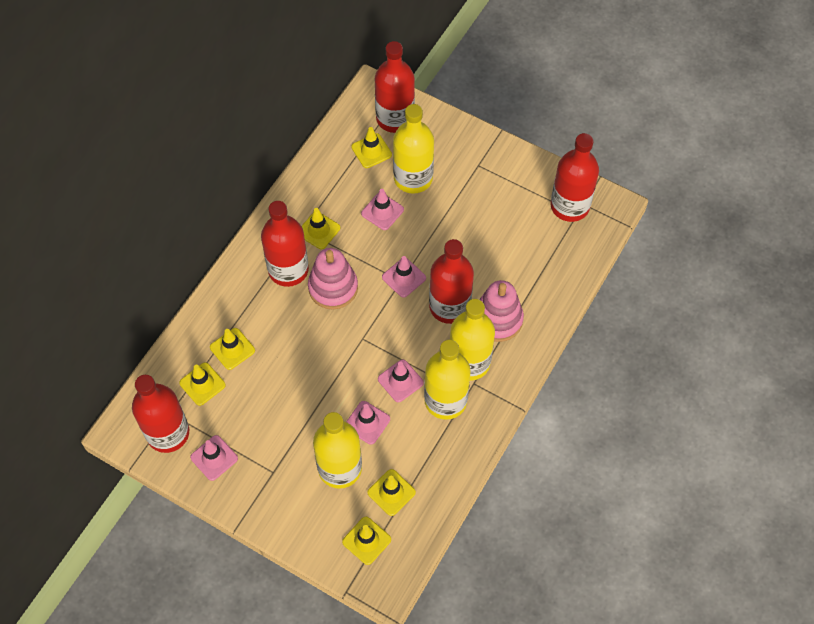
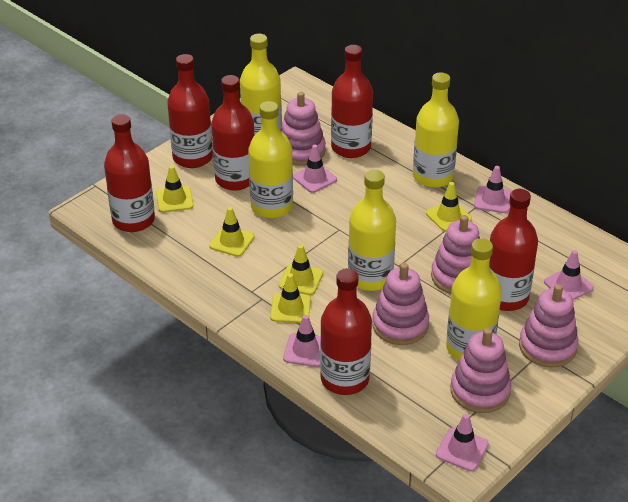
pink stacking toy: [308,248,358,309] [479,280,524,342] = 2 -> [280,92,326,166] [372,263,429,345] [431,215,480,294] [450,328,511,413] [519,284,579,368] = 5
red bottle: [132,375,189,453] [261,201,309,287] [375,41,415,133] [429,239,474,324] [550,133,599,222] = 5 -> [104,114,155,232] [167,54,213,168] [211,75,254,191] [320,268,372,395] [331,45,373,158] [489,189,538,311] = 6
yellow bottle: [313,412,362,489] [393,104,434,194] [424,340,471,420] [450,299,495,381] = 4 -> [240,34,282,136] [248,101,293,218] [348,170,396,291] [413,72,459,188] [446,238,502,361] = 5
yellow traffic cone: [179,362,226,406] [210,328,255,370] [302,208,340,249] [342,517,391,565] [351,127,392,168] [367,469,416,516] = 6 -> [156,165,194,212] [209,207,254,257] [270,273,311,323] [279,245,323,295] [426,182,472,231] = 5

